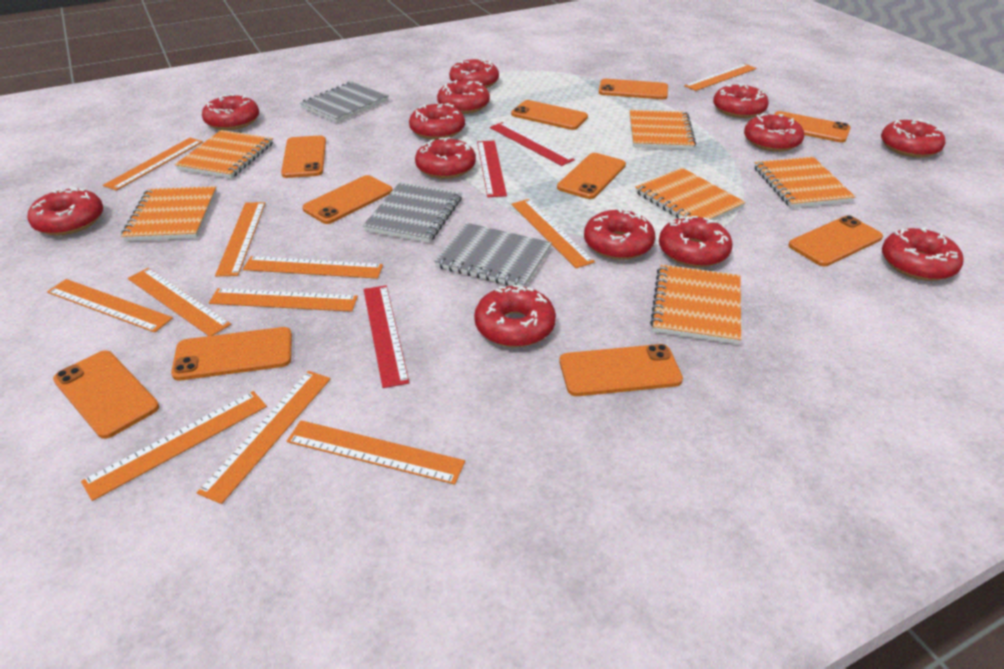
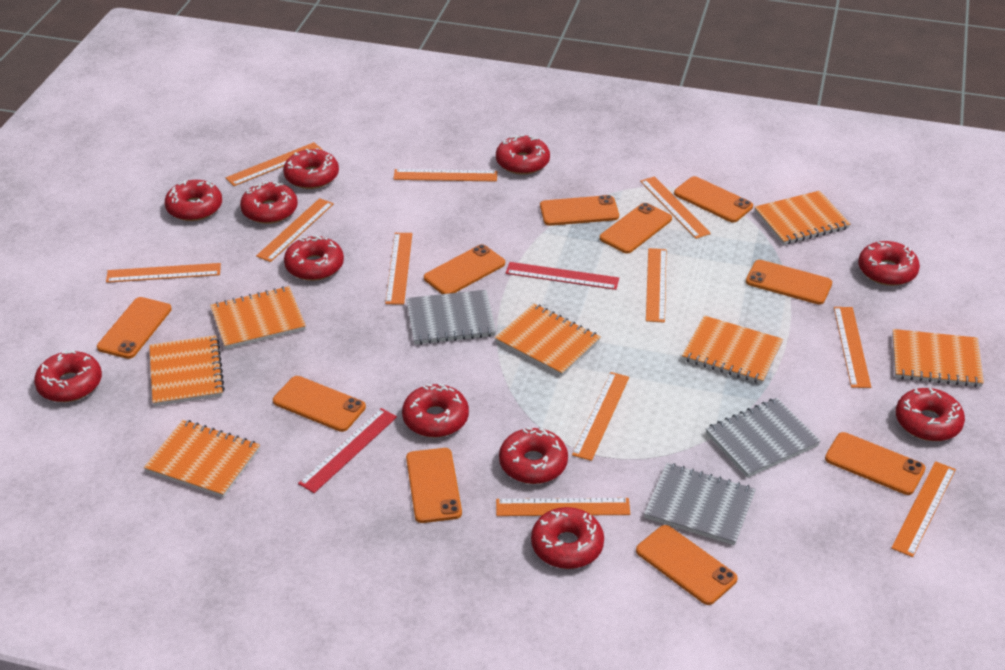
orange notebook: [121,186,217,241] [175,130,273,179] [630,110,696,150] [635,168,746,220] [650,264,741,344] [754,157,855,208] = 6 -> [144,420,260,498] [149,335,225,406] [210,286,306,349] [495,304,601,376] [682,316,783,384] [754,191,851,245] [892,329,984,387] = 7
red donut: [28,187,103,235] [202,94,259,130] [409,103,465,140] [415,137,476,179] [437,80,490,114] [449,58,499,88] [474,285,556,347] [584,208,655,260] [659,216,733,267] [713,83,769,118] [744,113,804,152] [881,120,945,158] [882,227,964,281] = 13 -> [34,350,102,402] [165,180,222,221] [240,182,298,224] [283,149,339,189] [284,235,344,281] [402,384,469,437] [496,135,550,175] [499,427,568,484] [531,507,604,569] [858,241,920,286] [896,388,965,441] = 11
red ruler: [363,285,409,388] [477,141,507,197] [490,122,575,166] = 3 -> [298,408,397,493] [506,262,619,290] = 2

